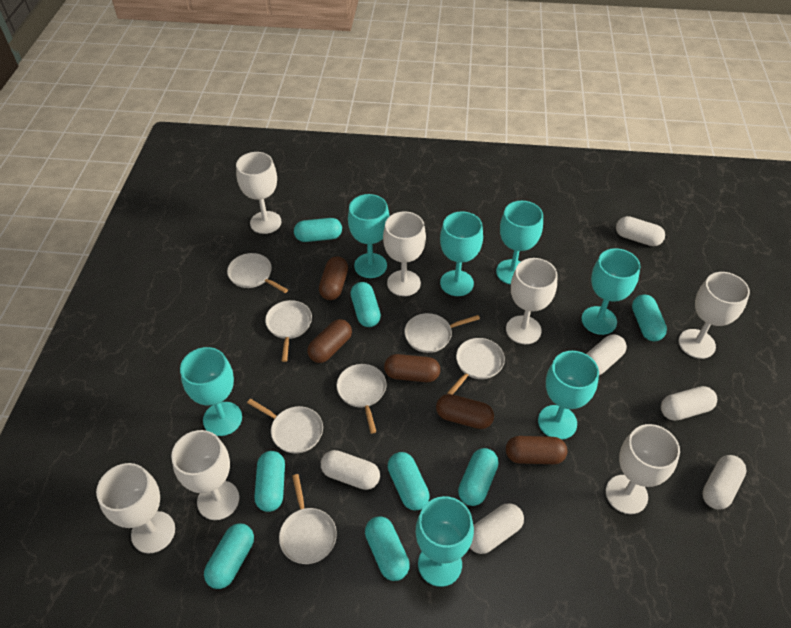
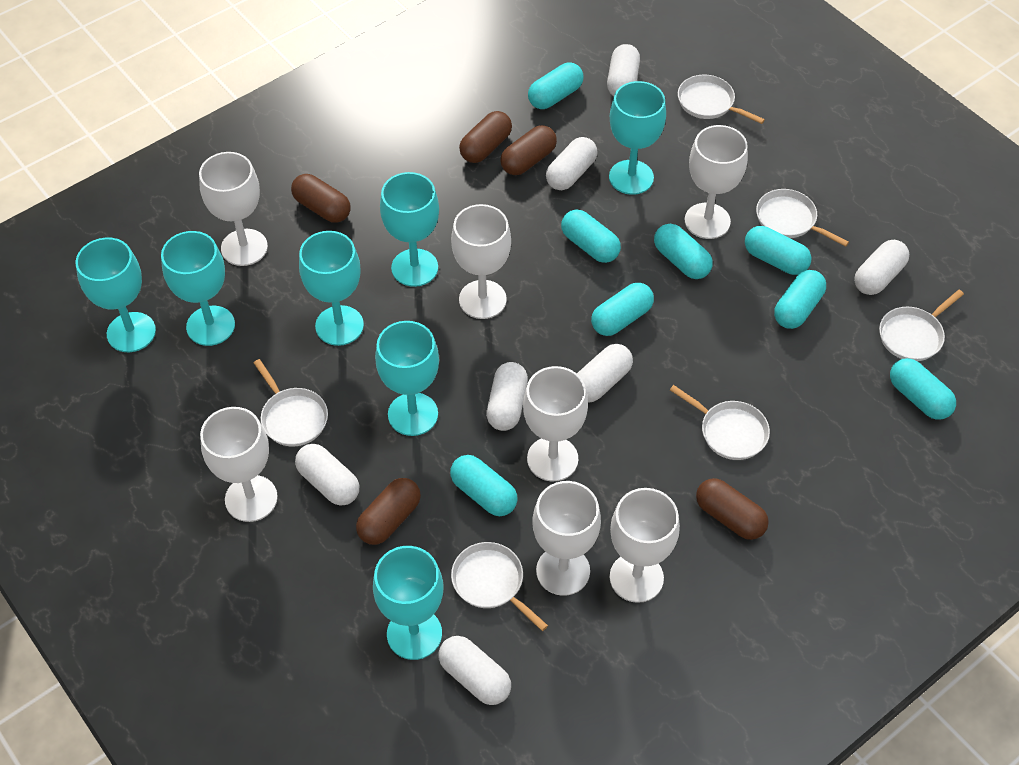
white capsule: [321,450,380,490] [469,503,524,554] [586,334,627,375] [616,216,665,246] [661,386,717,421] [702,455,746,510] = 6 -> [295,444,359,506] [438,636,511,705] [486,362,528,431] [546,137,597,190] [577,344,633,402] [607,44,640,96] [854,240,909,295] = 7
white pan: [227,253,288,293] [247,399,323,454] [265,300,312,362] [279,474,337,564] [336,364,387,434] [404,313,480,353] [447,338,505,394] = 7 -> [254,359,328,446] [451,542,548,631] [670,385,770,460] [678,75,765,124] [756,189,849,247] [879,290,964,361] = 6

